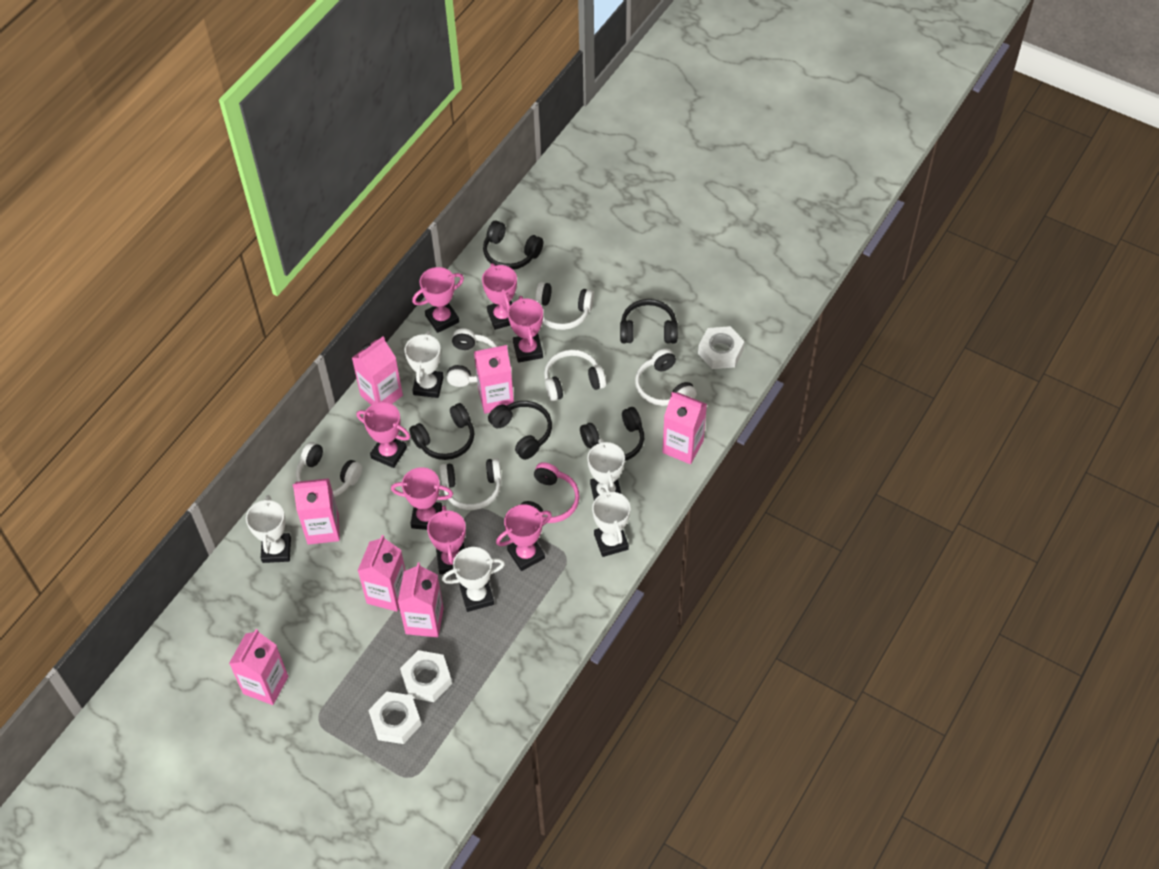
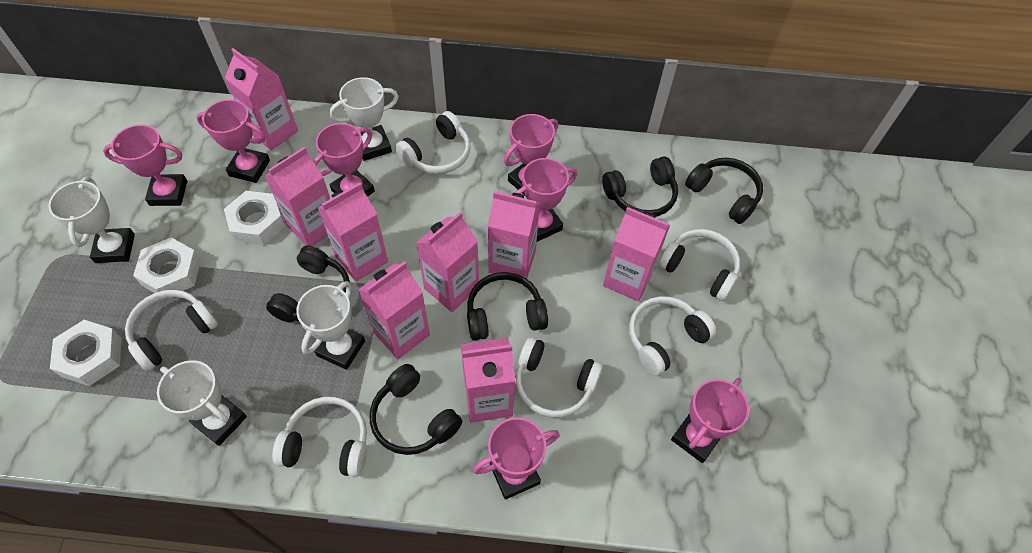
pink carton: [229,629,288,705] [293,478,340,545] [352,336,403,405] [358,535,406,612] [398,562,444,638] [474,345,514,414] [662,392,707,464] = 7 -> [225,48,298,150] [265,147,330,246] [318,183,388,282] [358,261,430,359] [416,212,479,312] [461,338,515,423] [488,191,540,279] [603,207,670,301] = 8
pink headphones: [520,462,580,523] = 1 -> none = 0
white trophy: [246,495,291,563] [404,331,444,398] [442,547,505,612] [587,438,625,500] [592,488,630,557] = 5 -> [48,177,135,263] [157,360,247,446] [296,281,365,370] [329,77,399,161] = 4

